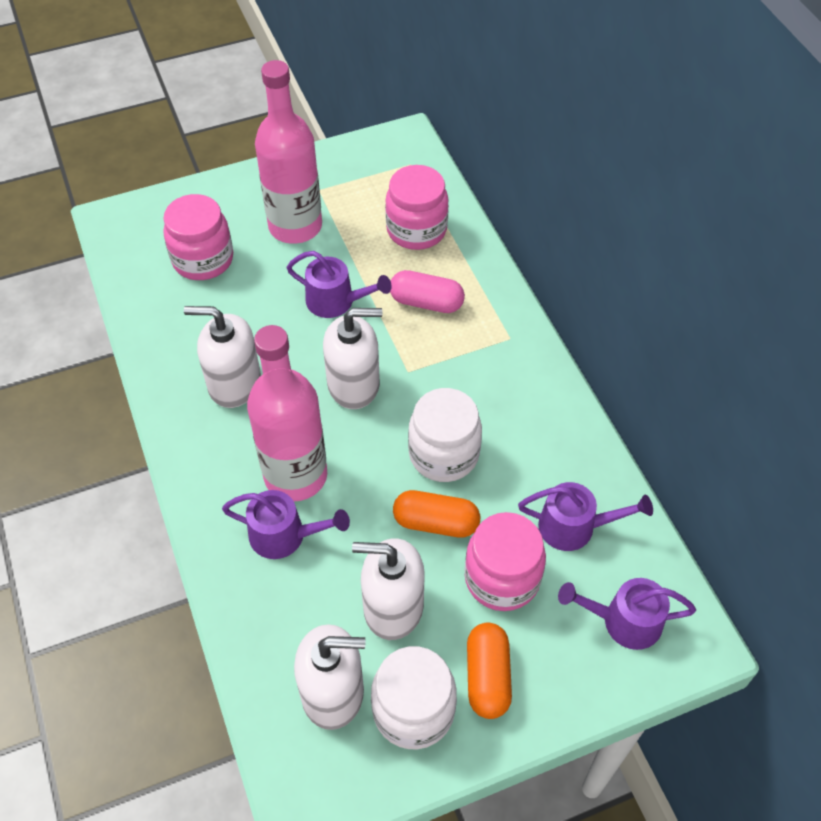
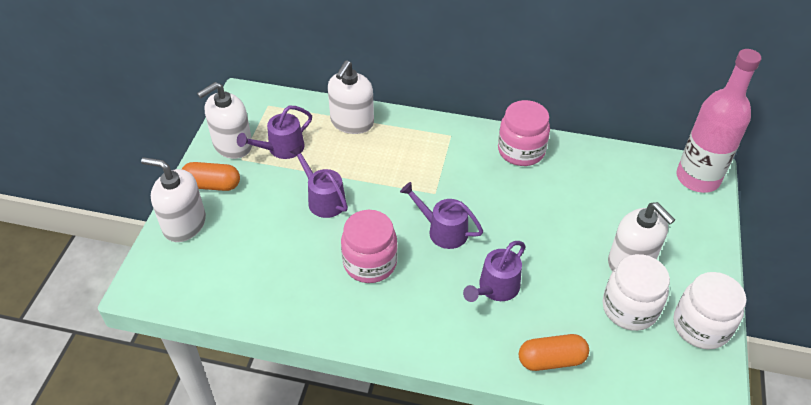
pink bottle: [247,325,327,501] [255,60,322,244] = 2 -> [676,49,761,193] = 1
pink capsule: [390,270,465,313] = 1 -> none = 0
pink jar: [163,194,233,280] [385,165,449,250] [464,512,546,611] = 3 -> [341,210,398,283] [498,100,550,166] = 2

